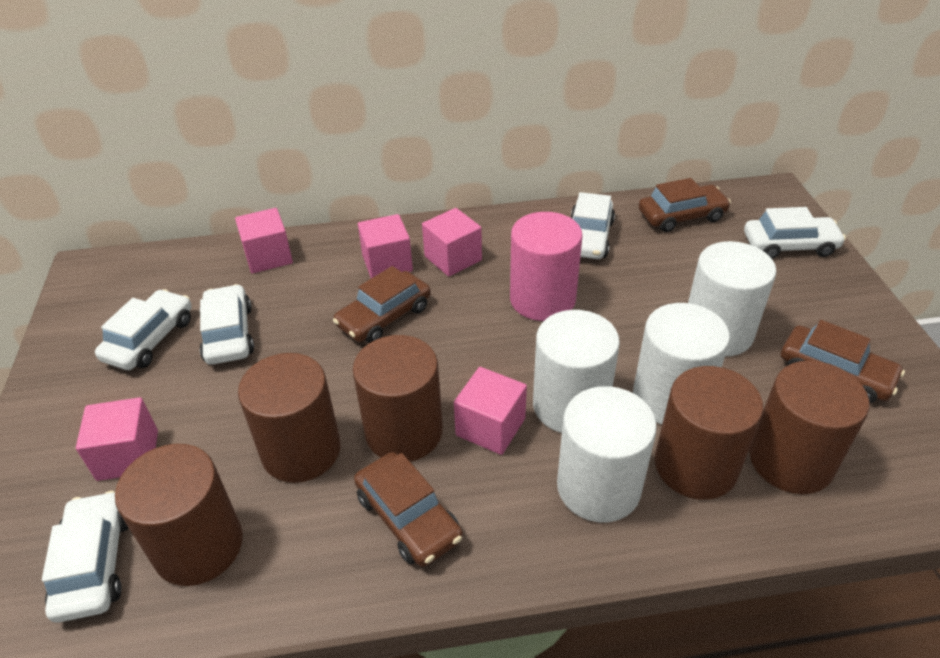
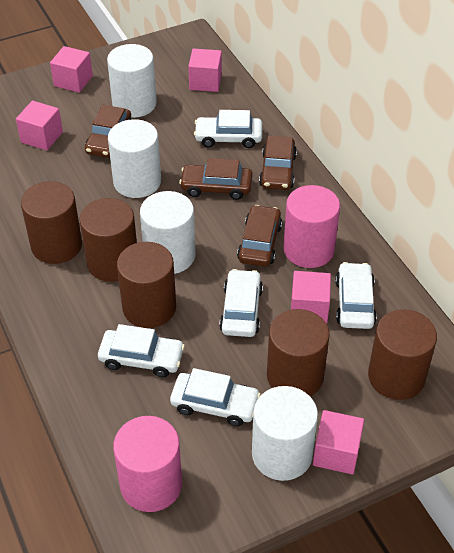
pink cylinder: [510,212,582,321] = 1 -> [113,416,182,512] [283,185,340,268] = 2

